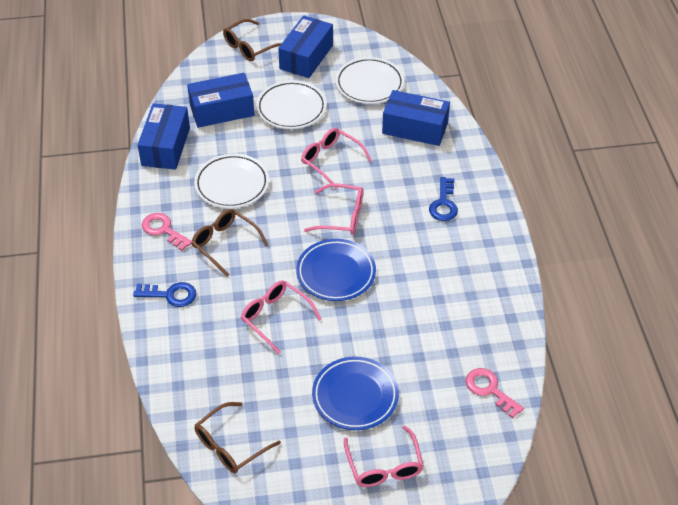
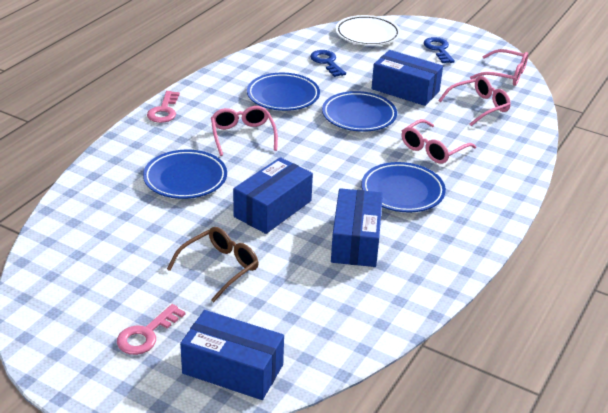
blue plate: [296,239,376,301] [312,357,399,430] = 2 -> [143,150,227,199] [247,73,320,111] [322,91,397,132] [361,162,446,213] = 4
brown glasses: [191,209,268,277] [195,402,281,473] [223,19,282,61] = 3 -> [167,227,259,302] = 1
white plate: [194,154,269,208] [256,80,327,129] [335,57,404,104] = 3 -> [335,15,401,46] = 1

